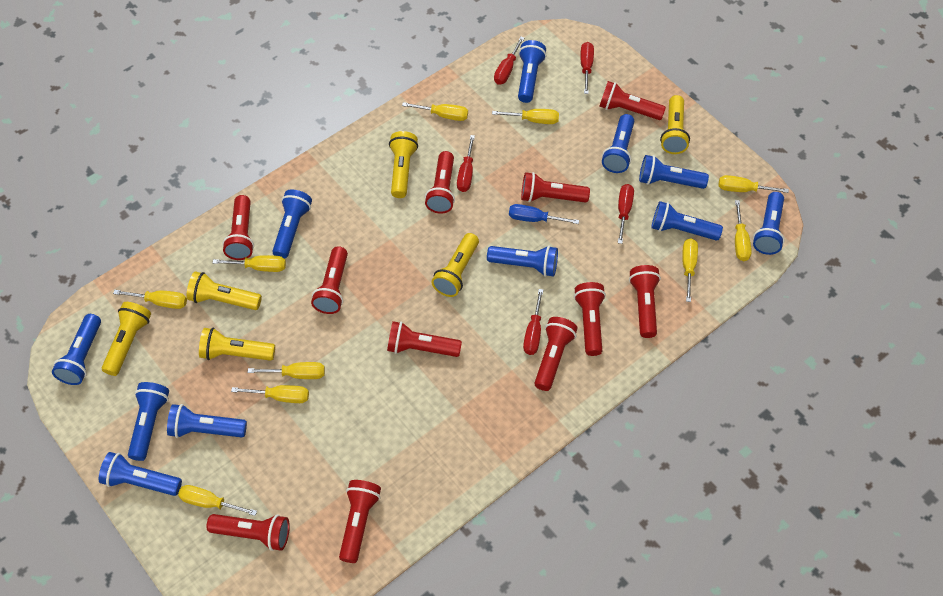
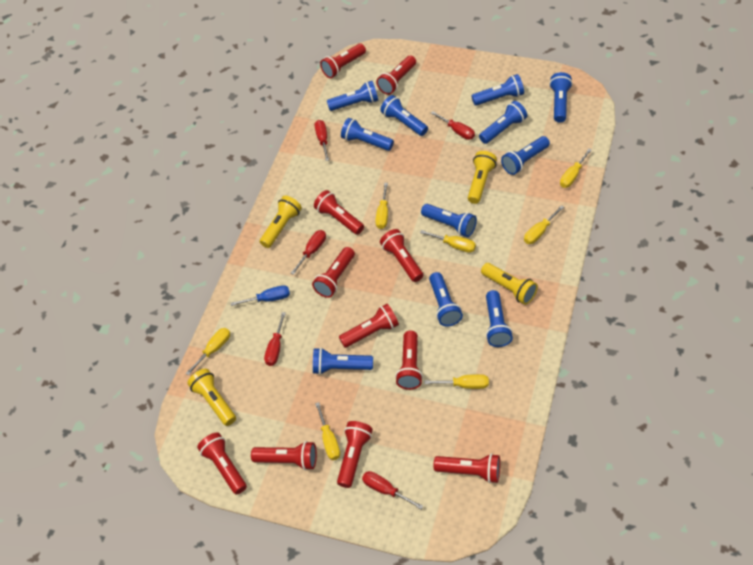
yellow flashlight: [102,302,151,376] [186,271,262,310] [199,328,275,361] [389,131,418,198] [432,233,479,297] [660,95,690,154] = 6 -> [188,369,236,426] [260,196,302,248] [468,151,497,204] [481,263,538,305] = 4
yellow screwdriver: [113,290,187,309] [178,485,257,516] [213,255,286,272] [231,385,309,403] [248,362,325,379] [402,102,468,121] [492,109,559,124] [682,239,698,302] [718,175,789,193] [735,200,752,261] = 10 -> [186,328,230,375] [315,402,340,460] [375,183,388,229] [420,230,476,253] [424,374,489,389] [524,205,564,244] [560,149,592,188] = 7

